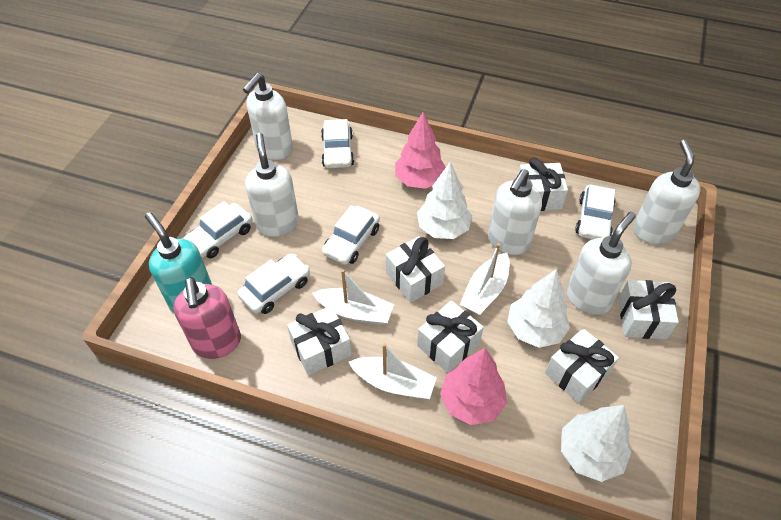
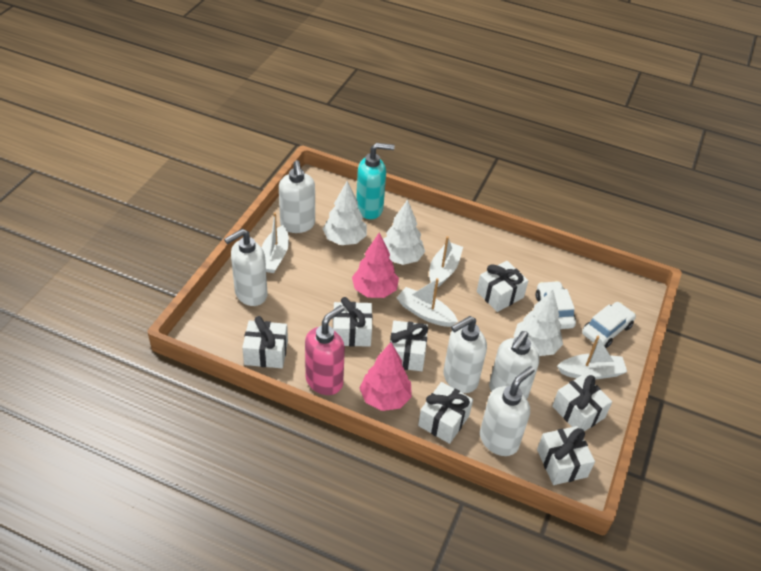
white boat: [312,269,394,325] [349,343,437,399] [460,243,510,315] = 3 -> [262,213,289,273] [396,278,458,327] [429,236,463,289] [557,336,627,379] = 4
white car: [183,201,253,258] [237,253,310,314] [321,119,354,168] [322,205,380,265] [575,184,616,239] = 5 -> [535,281,576,329] [582,302,636,348] = 2
white gift: [287,306,352,375] [386,236,445,303] [417,300,484,373] [518,158,568,211] [545,328,619,403] [618,280,679,339] = 6 -> [242,316,288,368] [333,297,373,347] [390,321,428,371] [418,382,473,444] [477,261,528,312] [537,426,595,485] [552,374,612,432] = 7

